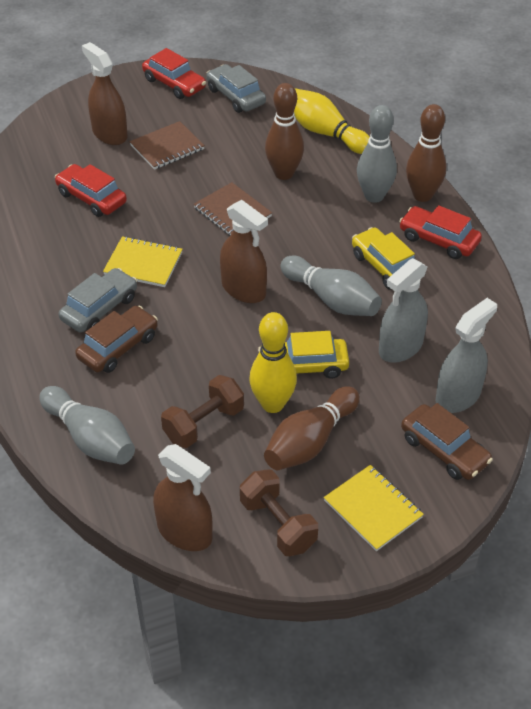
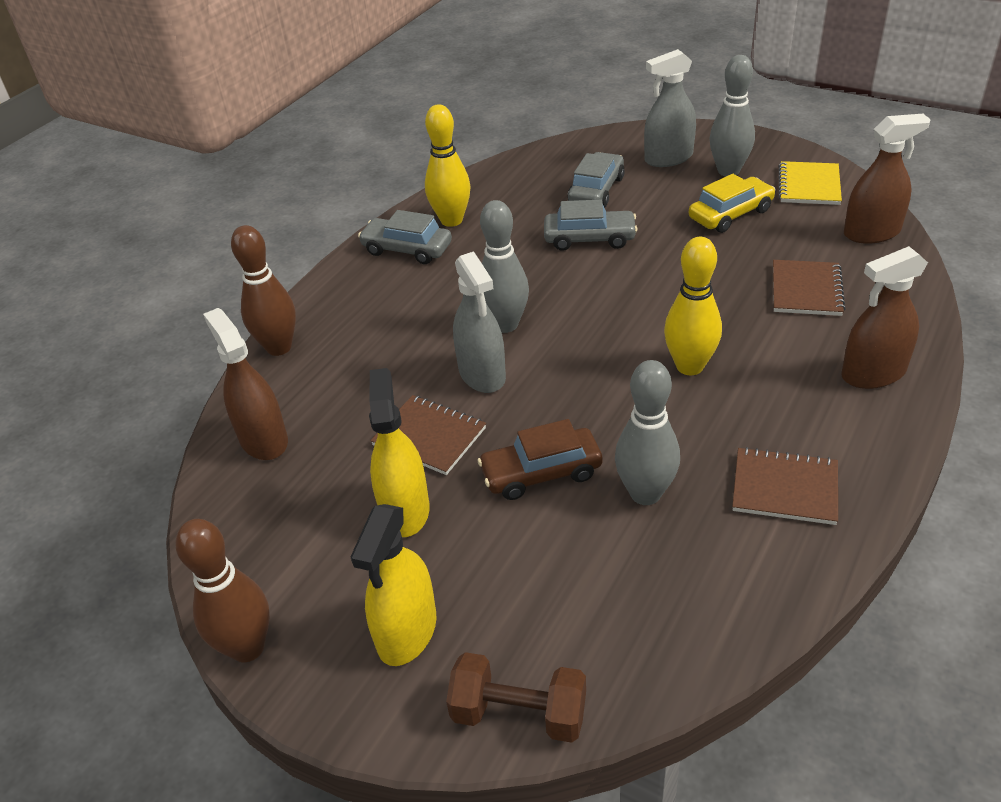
brown bowling pin: [264,386,360,470] [265,83,304,180] [406,104,446,202] = 3 -> [175,519,270,662] [231,225,296,356] = 2
brown car: [75,306,158,373] [401,403,493,480] = 2 -> [477,419,603,500] = 1
brown dumbbell: [161,375,244,448] [240,469,318,556] = 2 -> [446,652,586,743] = 1
brown notebook: [130,121,205,170] [194,182,272,236] = 2 -> [370,395,486,475] [732,447,838,525] [773,260,846,316] = 3
grey car: [59,268,137,332] [206,64,266,113] = 2 -> [358,210,452,264] [544,200,638,251] [568,152,625,208] = 3
red car: [55,164,127,217] [142,48,206,99] [399,205,482,259] = 3 -> none = 0
yellow car: [258,331,349,379] [352,227,415,290] = 2 -> [689,174,776,233] = 1
yellow notebook: [103,236,182,287] [324,465,424,551] = 2 -> [778,161,842,205] = 1
yellow spray bottle: none = 0 -> [351,504,436,666] [369,368,430,537] = 2

